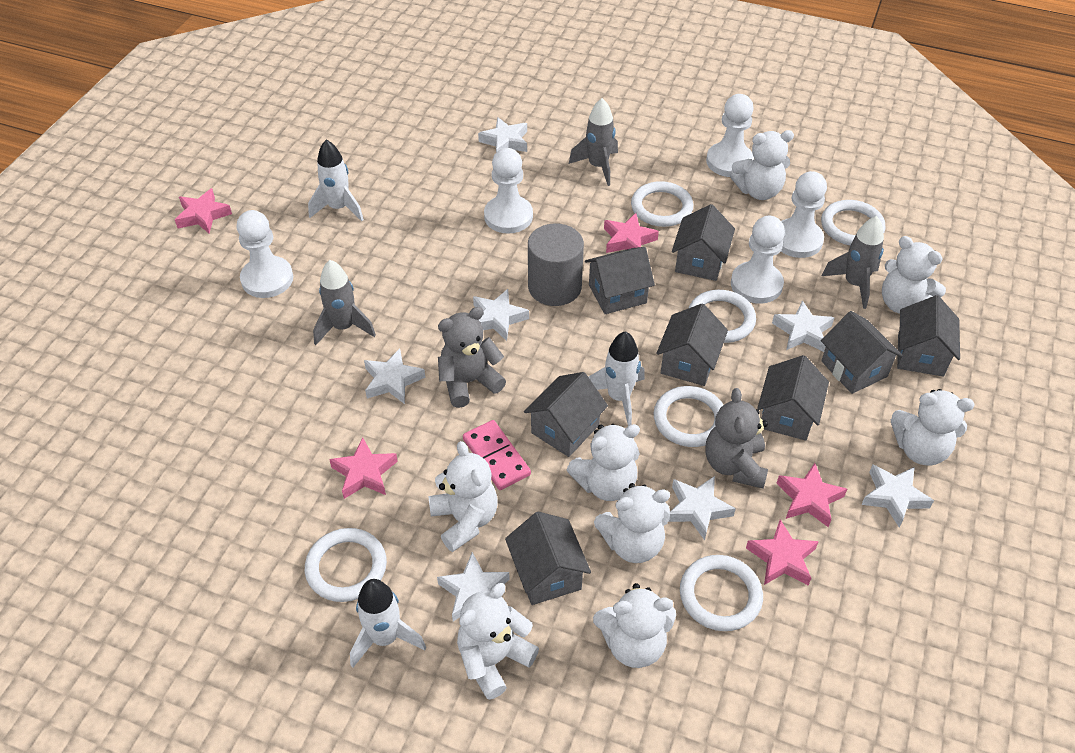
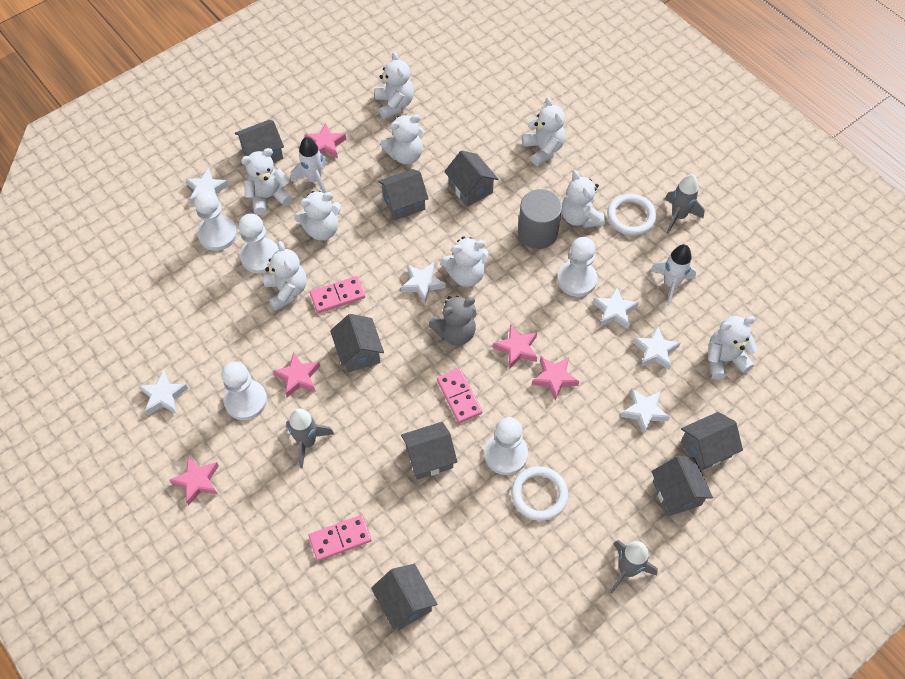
grey teddy bear: [438,307,506,408] [705,388,768,488] = 2 -> [428,296,477,346] = 1
pink domino: [463,420,531,490] = 1 -> [309,515,372,561] [310,276,365,313] [437,368,482,423] = 3
white ring: [305,528,387,602] [631,181,693,227] [654,386,723,447] [680,555,763,631] [689,290,756,343] [821,200,885,246] = 6 -> [511,466,568,521] [607,194,656,236] = 2
white rocket: [308,140,364,221] [350,579,426,668] [589,331,645,426] = 3 -> [291,137,328,193] [651,244,696,306] = 2
white star: [364,348,425,404] [437,552,510,621] [473,289,529,341] [478,117,527,153] [668,476,736,540] [772,300,834,352] [861,465,934,527] = 7 -> [139,370,188,415] [186,168,229,205] [401,262,446,303] [593,287,639,329] [620,388,670,434] [633,327,680,370] = 6
white teddy bear: [428,441,498,552] [457,583,539,700] [567,424,640,501] [593,583,676,668] [594,483,670,563] [730,130,794,200] [882,236,946,314] [891,389,975,466] = 8 -> [241,148,293,215] [263,241,307,311] [294,191,341,241] [375,51,414,119] [381,114,424,164] [440,236,489,287] [522,97,565,166] [562,170,605,228] [708,316,758,379] = 9

